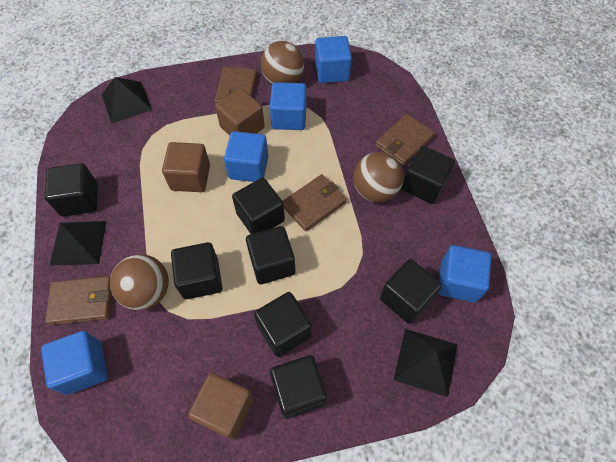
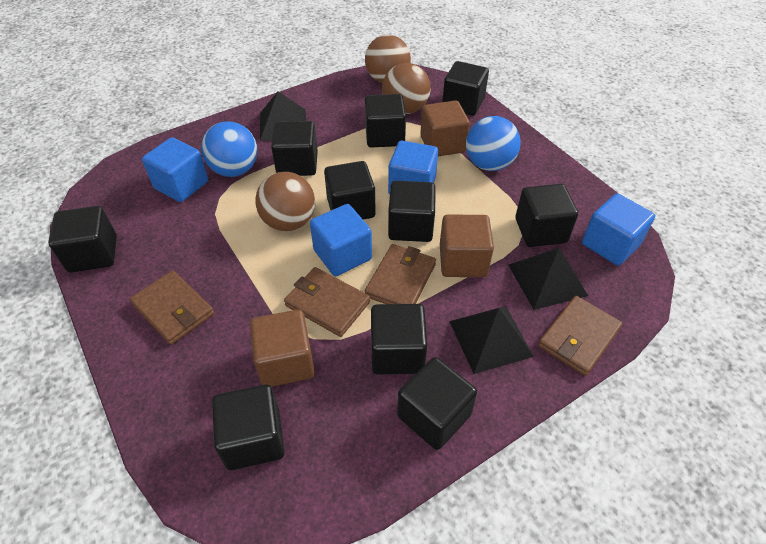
black cube: [44,163,98,217] [171,242,222,299] [232,178,285,234] [246,226,295,284] [254,292,312,357] [270,355,327,419] [380,259,442,324] [402,146,455,204] = 8 -> [48,206,117,273] [212,384,285,470] [271,121,318,176] [324,161,375,220] [365,94,406,147] [371,304,428,375] [388,181,436,242] [397,357,477,450] [442,61,489,116] [515,184,578,247] = 10
blue ball: none = 0 -> [201,121,257,177] [466,116,521,171] = 2
blue cube: [41,331,108,395] [224,131,268,182] [270,82,306,130] [315,36,352,83] [438,245,491,302] = 5 -> [142,137,208,202] [310,204,372,276] [388,141,438,195] [582,193,655,266] = 4

